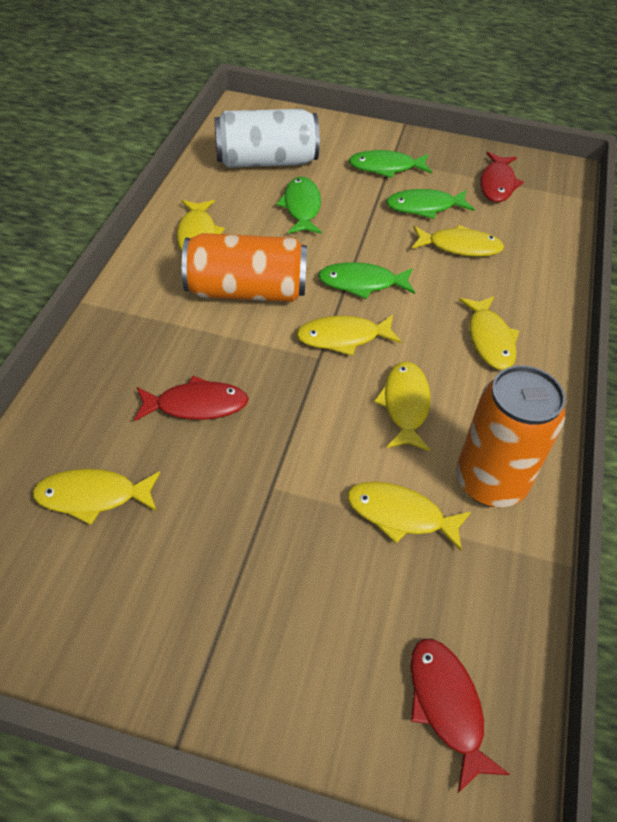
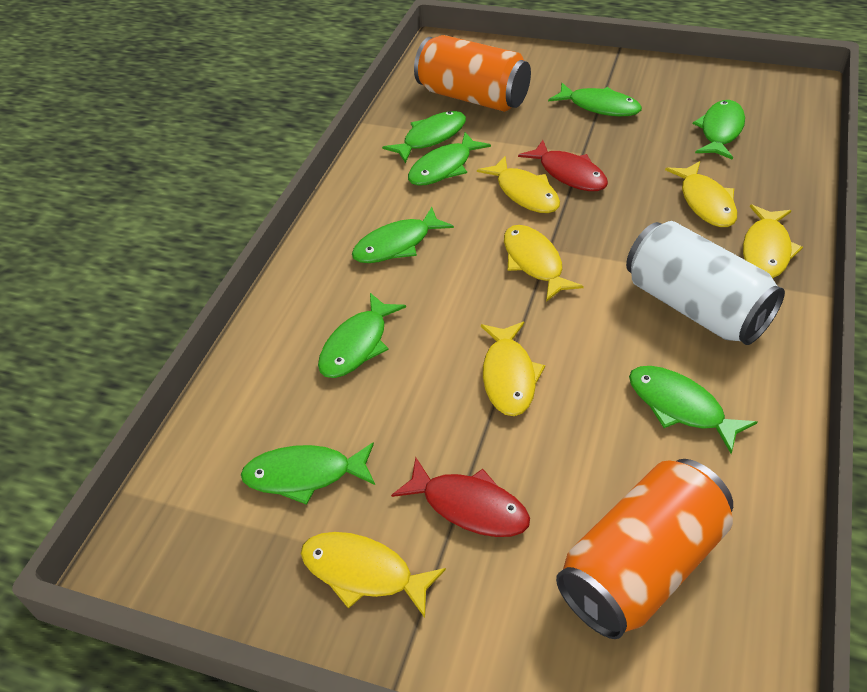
green fish: [276,177,322,234] [318,262,415,299] [349,150,432,178] [386,189,475,219] = 4 -> [241,442,375,505] [318,293,406,378] [352,207,454,263] [382,111,466,163] [408,132,491,186] [548,83,642,116] [629,366,757,454] [693,100,745,160] = 8
red fish: [134,376,249,421] [411,639,510,793] [480,152,524,202] = 3 -> [391,457,530,537] [518,140,608,191] = 2
yellow fish: [32,469,160,525] [177,200,225,250] [296,315,401,356] [347,482,471,551] [374,362,431,451] [412,225,504,257] [459,296,519,370] = 7 -> [301,532,446,618] [477,156,560,213] [481,322,545,416] [504,225,584,302] [665,161,737,227] [743,204,803,278] = 6

